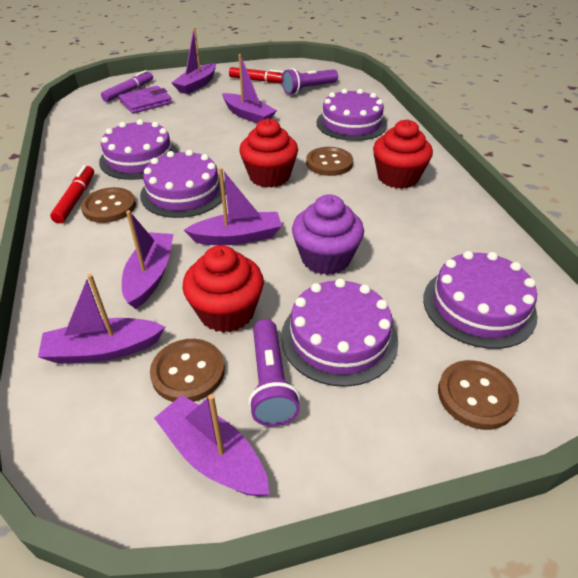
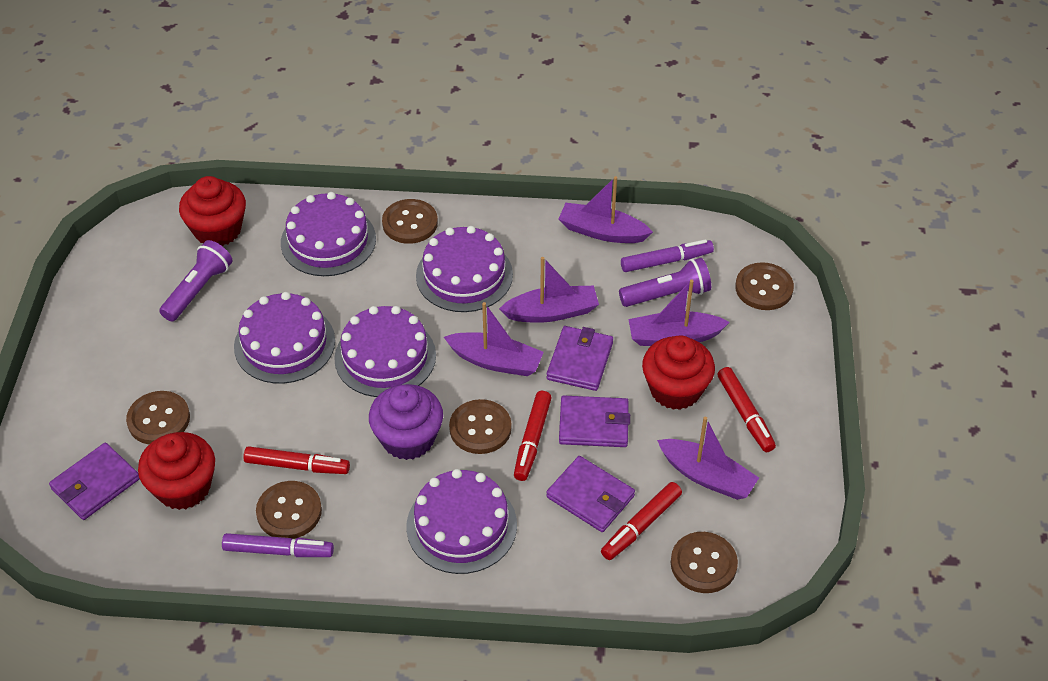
brown button: [81,187,136,223] [150,339,225,402] [306,147,353,176] [438,360,519,430] = 4 -> [126,391,190,444] [256,481,322,539] [382,199,438,244] [449,399,511,454] [671,532,738,593] [735,262,794,310] = 6
purple boat: [38,274,165,364] [122,210,174,309] [154,394,270,497] [172,27,216,94] [184,168,282,245] [222,54,277,123] = 6 -> [444,302,544,376] [499,257,599,323] [558,176,653,243] [629,280,730,346] [657,417,759,500] = 5
purple marker: [101,70,153,102] = 1 -> [222,533,334,557] [621,239,714,272] = 2
purple wallet: [119,86,172,114] = 1 -> [49,443,140,520] [546,326,613,391] [546,456,635,532] [559,396,630,447] = 4
red marker: [50,165,94,223] [229,67,284,83] = 2 -> [243,446,350,474] [514,391,552,481] [601,482,682,560] [718,367,776,452] = 4

